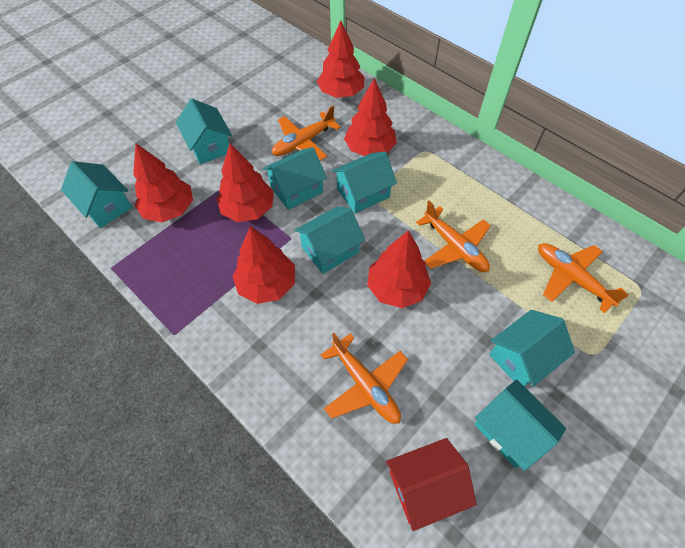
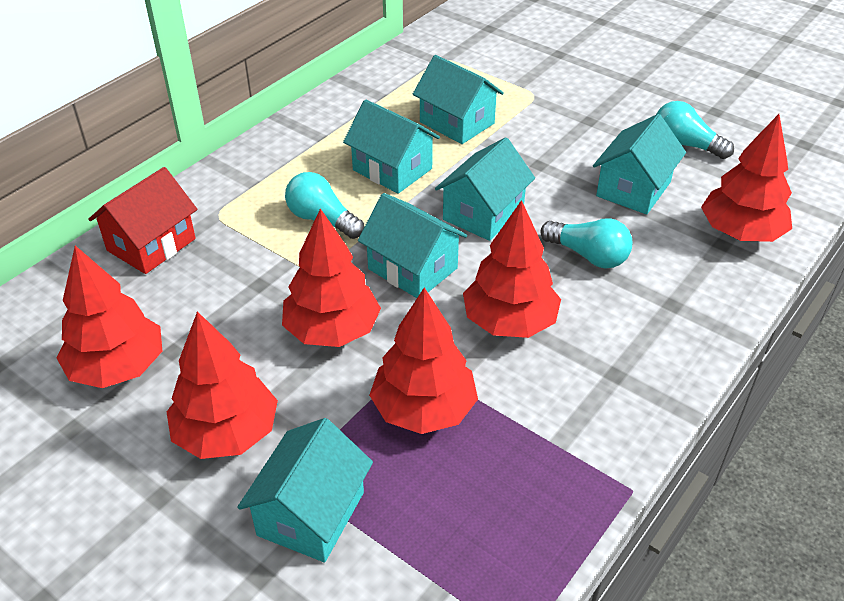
orange plane: [272,106,341,161] [321,333,408,424] [416,201,491,272] [538,243,629,313] = 4 -> none = 0
turquoise house: [61,161,132,228] [176,99,232,164] [263,147,327,210] [295,207,365,274] [332,152,397,213] [474,379,566,471] [489,310,575,387] = 7 -> [237,418,373,562] [343,99,440,194] [358,193,467,298] [413,55,504,144] [435,137,535,241] [593,114,686,215] = 6
turquoise light bulb: none = 0 -> [285,172,364,239] [540,218,632,269] [656,101,734,159] = 3

